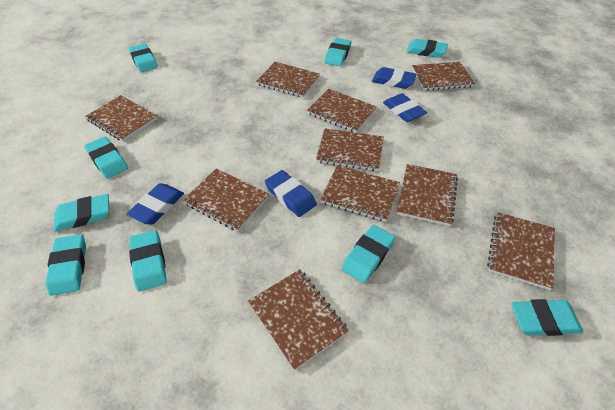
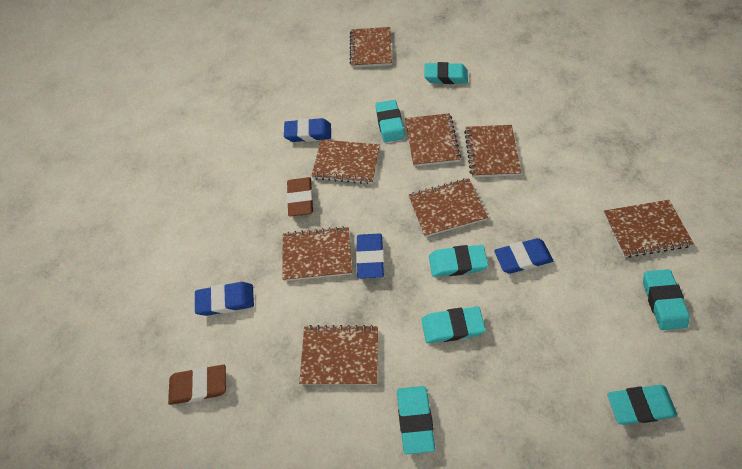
brown eraser: none = 0 -> [168,365,226,405] [287,177,313,217] = 2
brown notebook: [85,95,158,141] [183,169,269,232] [248,269,349,371] [256,62,320,98] [307,89,377,133] [316,128,384,171] [320,165,400,222] [397,164,458,226] [412,62,475,91] [487,212,555,290] = 10 -> [282,226,352,281] [299,325,378,385] [311,140,380,184] [350,27,392,68] [405,113,461,167] [409,178,488,237] [464,125,521,177] [603,200,694,258] = 8
turquoise eraser: [46,234,86,296] [54,194,109,231] [85,137,128,179] [129,44,158,72] [129,230,167,291] [324,38,351,66] [341,225,396,283] [407,39,448,58] [511,299,583,336] = 9 -> [375,100,405,143] [397,386,435,454] [422,307,486,343] [424,62,468,84] [429,245,488,277] [607,385,678,425] [643,269,690,330] = 7

